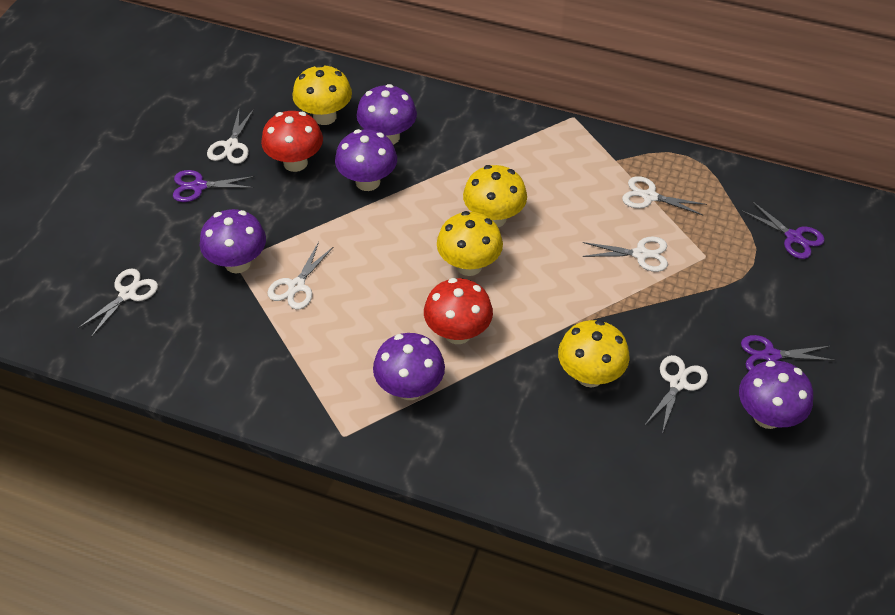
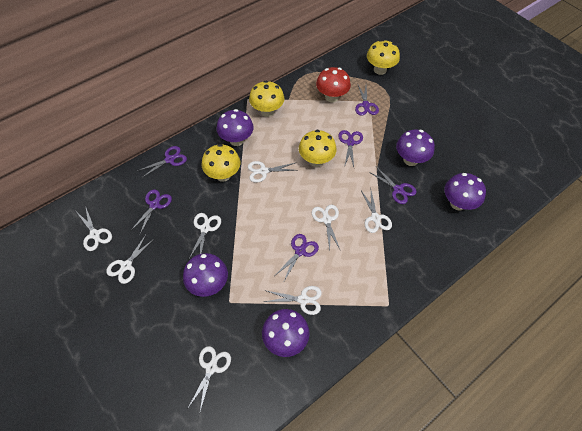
purple scissors: [173,170,255,202] [741,335,836,371] [742,201,825,259] = 3 -> [130,190,172,234] [137,146,187,178] [276,234,319,283] [338,130,363,167] [355,83,379,116] [369,168,416,204] = 6
red mushroom: [261,111,323,172] [424,278,493,344] = 2 -> [316,67,351,102] = 1
white scissors: [78,268,158,337] [207,109,254,164] [267,242,334,309] [582,236,668,272] [622,176,707,215] [645,355,708,434] = 6 -> [77,208,112,251] [106,235,155,284] [188,346,231,411] [189,213,221,259] [248,161,296,183] [264,286,322,315] [312,205,341,251] [361,191,392,233] = 8

